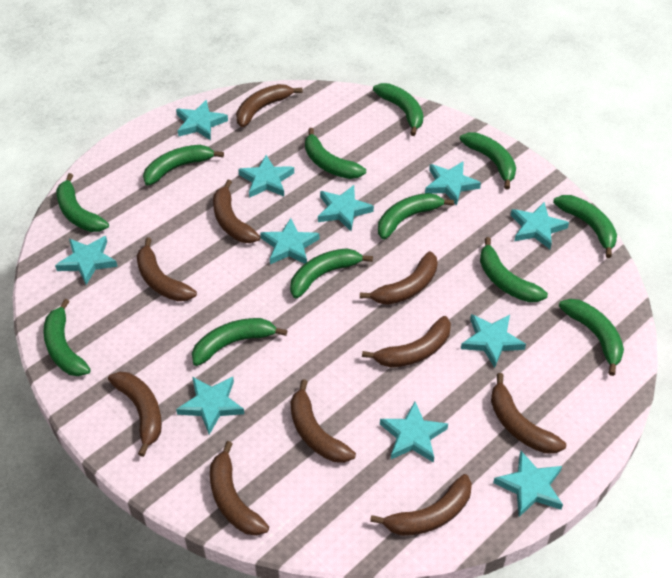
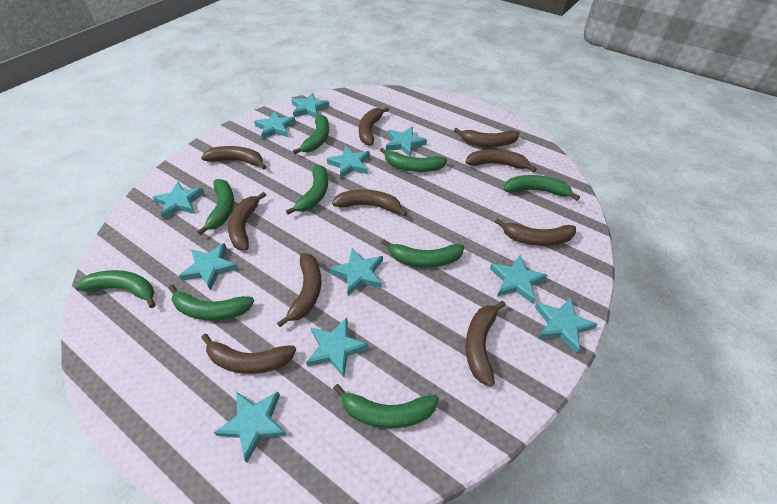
green banana: [43,299,91,376] [56,173,109,232] [143,145,224,186] [192,318,288,366] [290,248,373,298] [305,128,366,179] [373,83,423,136] [378,193,454,239] [460,133,516,190] [480,237,548,302] [553,195,617,258] [559,299,624,376] = 12 -> [75,270,156,308] [169,285,254,321] [197,179,234,235] [286,165,328,215] [293,114,329,154] [333,384,439,428] [380,148,447,172] [382,240,464,267] [504,175,580,200] = 9

